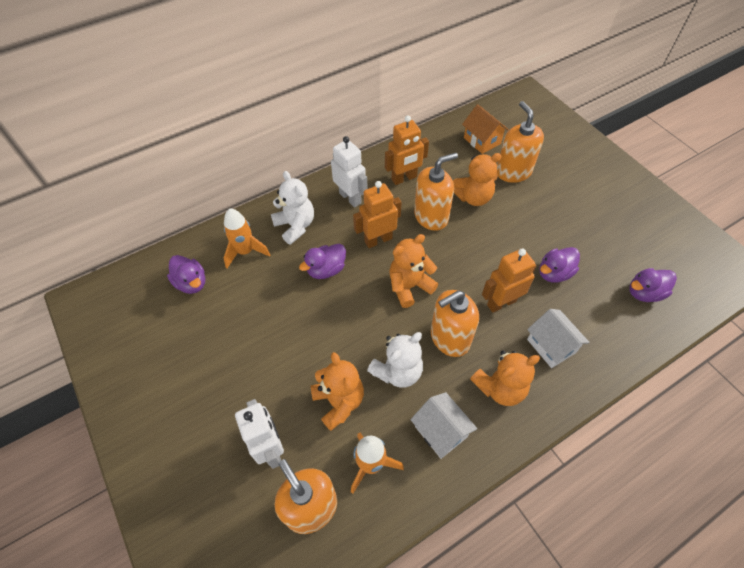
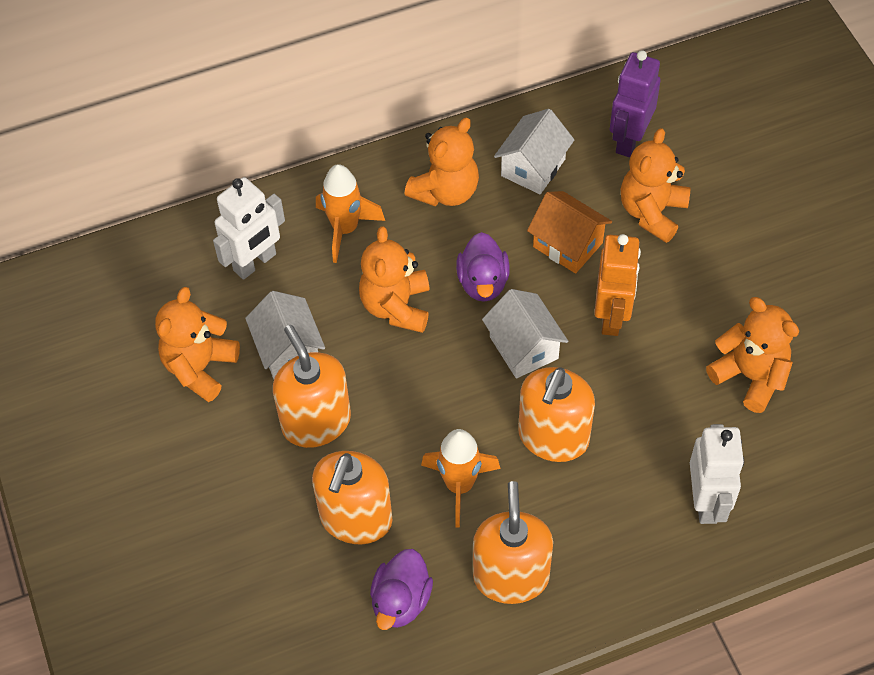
orange robot: [353,181,402,248] [385,116,429,185] [482,248,536,313] = 3 -> [594,234,641,336] = 1
orange teddy bear: [311,352,364,431] [389,234,438,308] [453,153,502,206] [470,350,540,406] = 4 -> [155,287,240,402] [359,226,430,333] [404,118,479,206] [621,128,691,243] [706,297,799,413] = 5
purple duck: [167,255,205,294] [299,244,346,279] [539,247,580,282] [630,268,677,302] = 4 -> [370,549,433,630] [456,232,510,302] = 2
purple robot: none = 0 -> [610,50,661,157] = 1
white house: [410,392,477,459] [527,309,590,368] = 2 -> [245,291,325,379] [482,289,568,379] [494,109,574,194] = 3
white teddy bear: [271,171,314,245] [367,332,423,388] = 2 -> none = 0

